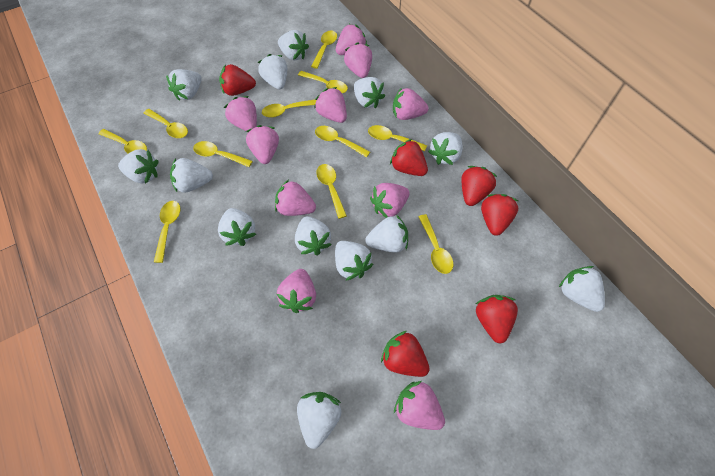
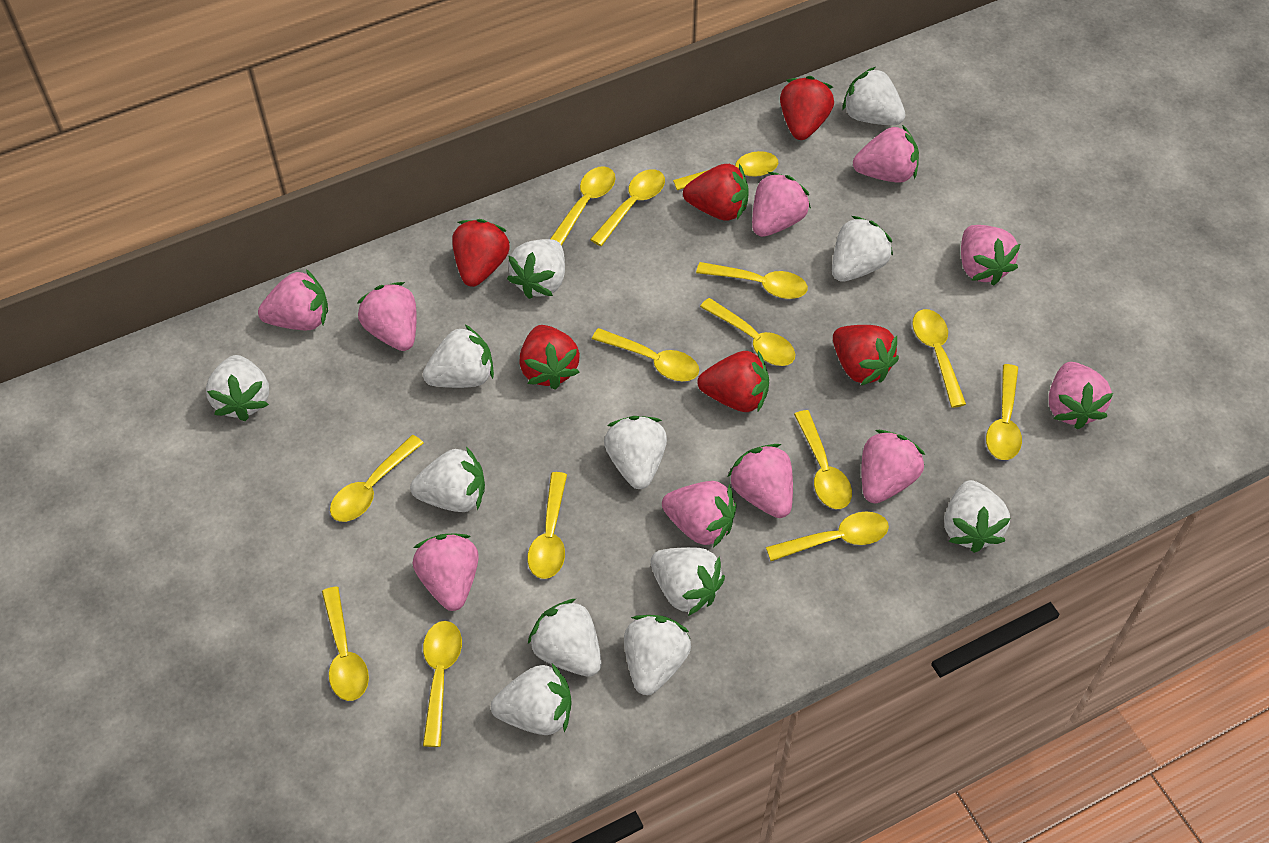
white strawberry: [118,149,159,184] [166,69,202,101] [170,158,213,193] [218,208,256,246] [258,54,287,89] [278,30,309,60] [295,216,332,255] [297,392,341,449] [335,241,373,281] [354,77,385,108] [365,215,408,252] [428,132,462,165] [559,266,605,312] = 13 -> [206,355,269,421] [410,446,485,512] [423,325,494,388] [491,663,572,735] [507,239,565,299] [528,599,602,677] [604,416,667,489] [624,615,691,695] [651,547,725,616] [832,216,893,282] [842,67,905,125] [944,480,1010,553] = 12
yellow spoon: [98,129,147,153] [144,109,188,138] [154,201,181,263] [193,141,253,167] [262,99,316,118] [298,71,348,93] [311,30,337,69] [315,126,370,158] [316,164,347,219] [368,125,427,151] [419,214,453,274] = 11 -> [322,586,369,701] [330,435,423,522] [423,621,462,747] [527,472,567,579] [550,166,616,245] [590,169,665,246] [592,328,699,381] [673,151,778,190] [696,262,808,299] [700,298,795,366] [766,512,889,561] [794,410,852,509] [912,309,966,408] [986,364,1022,460] = 14

